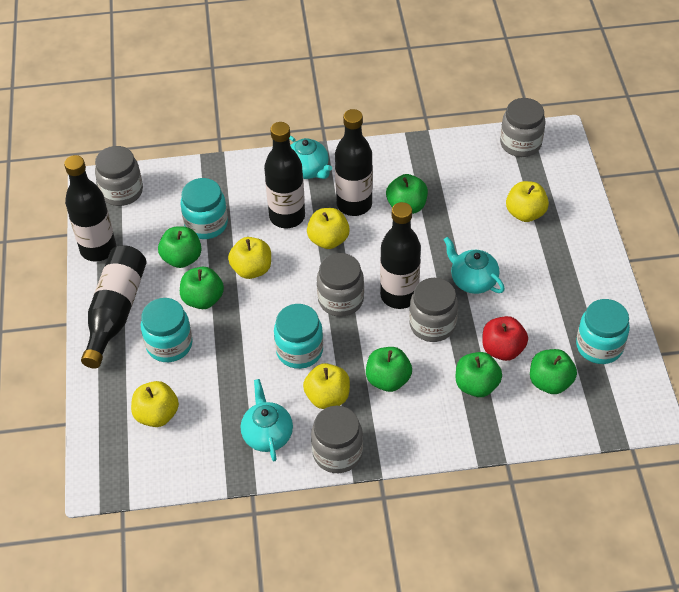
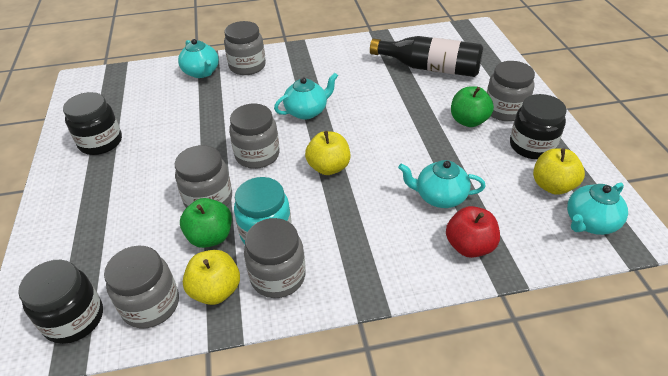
black bottle: [64,155,116,262] [81,245,147,368] [264,122,305,228] [335,109,373,216] [380,202,421,309] = 5 -> [370,36,484,77] = 1
black jar: none = 0 -> [18,260,103,344] [63,92,122,155] [510,94,567,159] = 3
green apple: [158,226,202,268] [180,267,224,309] [366,347,412,392] [386,174,428,214] [456,352,502,397] [530,349,577,394] = 6 -> [180,198,232,248] [451,86,494,127] = 2
grey jar: [95,146,143,206] [311,406,363,473] [317,253,364,317] [409,278,458,342] [500,98,545,157] = 5 -> [104,246,179,328] [175,145,232,208] [224,21,266,75] [229,104,280,169] [244,218,306,298] [487,61,535,122] = 6
turquoise jar: [141,298,193,362] [180,178,228,239] [274,304,323,369] [576,299,630,364] = 4 -> [234,177,292,244] = 1
turquoise teapot: [241,379,293,461] [289,136,332,179] [444,237,505,294] = 3 -> [178,39,219,78] [274,73,338,119] [398,160,486,208] [567,182,628,235] = 4
yellow apple: [131,381,179,427] [228,237,271,279] [303,363,350,409] [307,208,350,249] [506,181,549,222] = 5 -> [183,250,240,305] [305,131,350,175] [533,148,585,195] = 3

